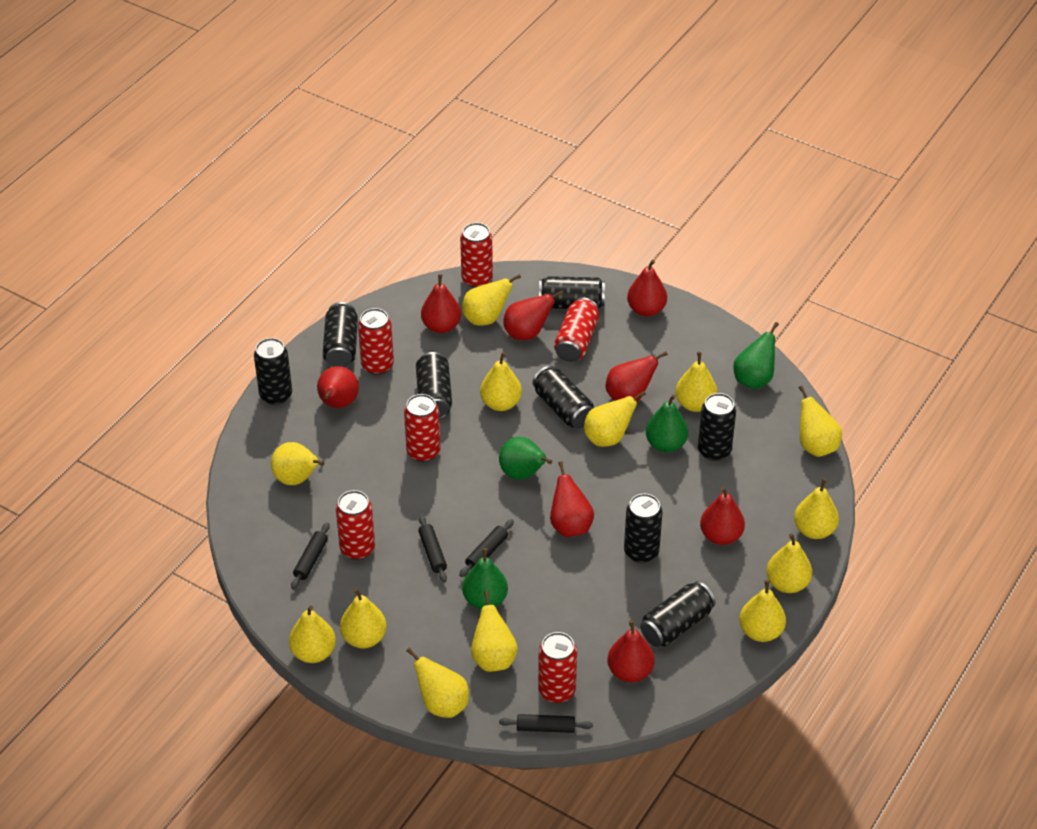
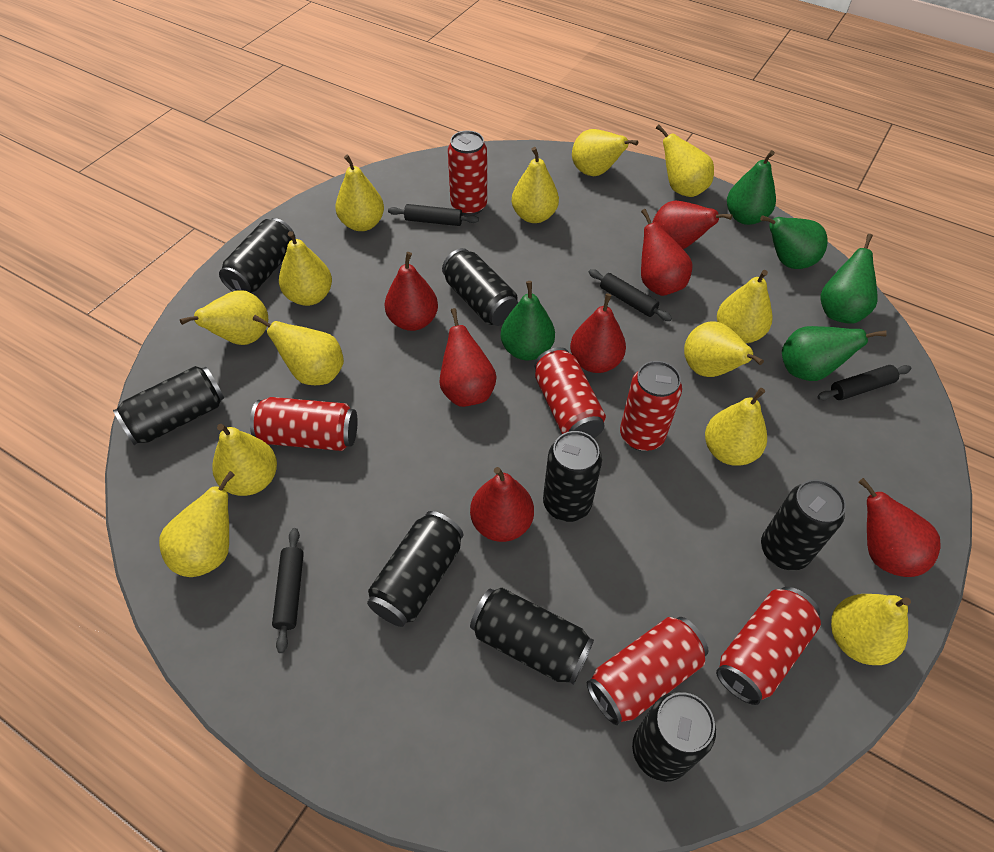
green pear: [462,548,508,609] [499,437,552,480] [646,394,688,452] [733,322,779,389] = 4 -> [501,281,555,360] [727,150,776,225] [760,215,828,269] [782,326,887,381] [821,234,878,324] = 5
red pear: [317,366,359,408] [421,274,461,333] [503,290,564,340] [550,461,594,537] [606,351,668,402] [608,620,655,682] [627,260,667,317] [700,487,745,545] = 8 -> [385,252,438,331] [440,308,497,407] [470,467,534,542] [570,293,626,373] [641,209,692,296] [652,201,732,249] [858,478,940,577] = 7

